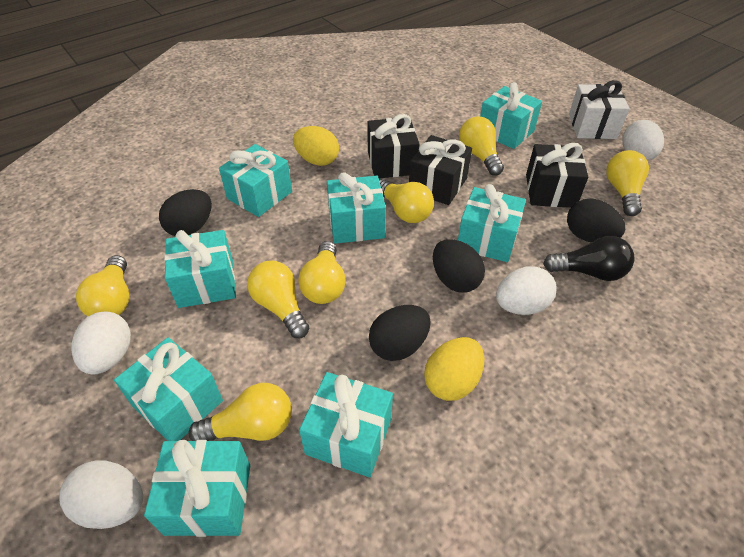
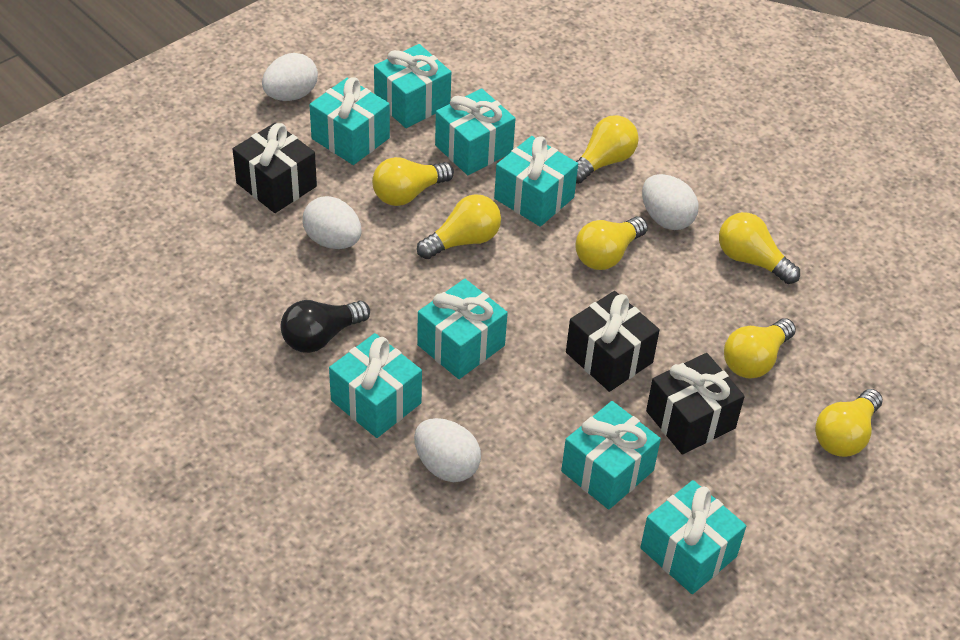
black egg: [159,189,212,236] [369,305,431,361] [433,239,485,293] [567,198,625,243] = 4 -> none = 0
white gift: [569,80,630,139] = 1 -> none = 0
yellow egg: [293,126,339,166] [424,337,484,401] = 2 -> none = 0

